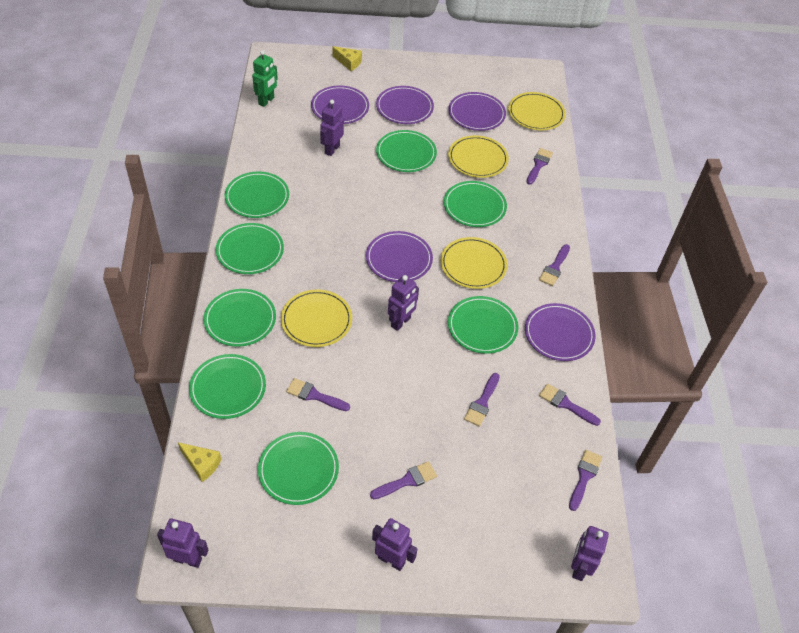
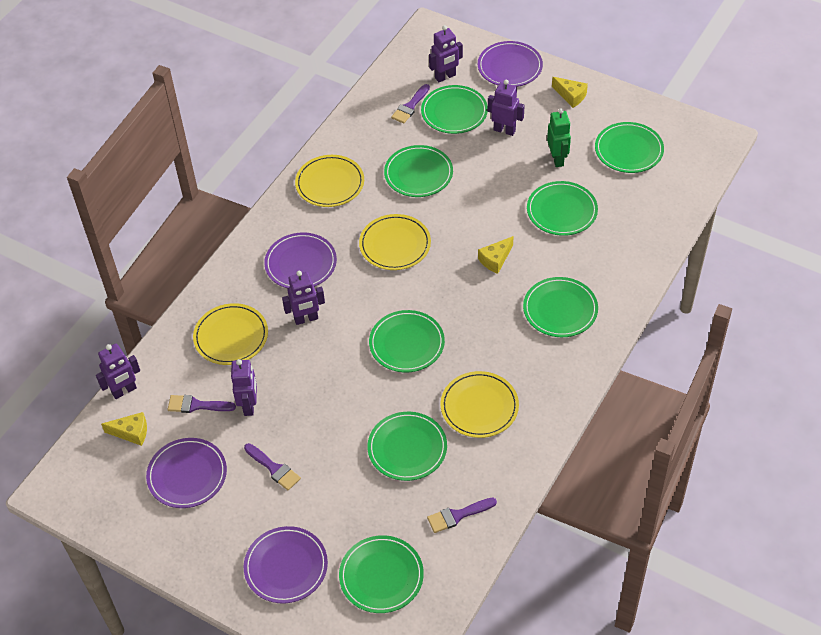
purple brush: [286,378,350,411] [370,461,437,499] [464,373,500,427] [526,148,553,185] [539,244,570,286] [539,384,601,426] [569,450,602,511] = 7 -> [168,395,236,413] [244,443,301,490] [391,84,430,124] [427,498,497,533] = 4
purple plate: [311,86,369,124] [366,231,433,282] [376,86,434,124] [448,92,506,131] [525,303,596,361] = 5 -> [146,438,227,508] [244,526,328,603] [264,232,337,288] [478,41,543,87] = 4
yellow cheese: [178,442,222,482] [332,46,362,71] = 2 -> [101,412,147,446] [478,236,514,274] [552,77,588,108] = 3

